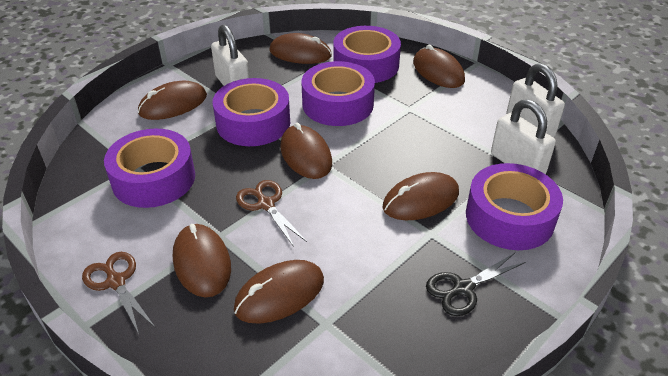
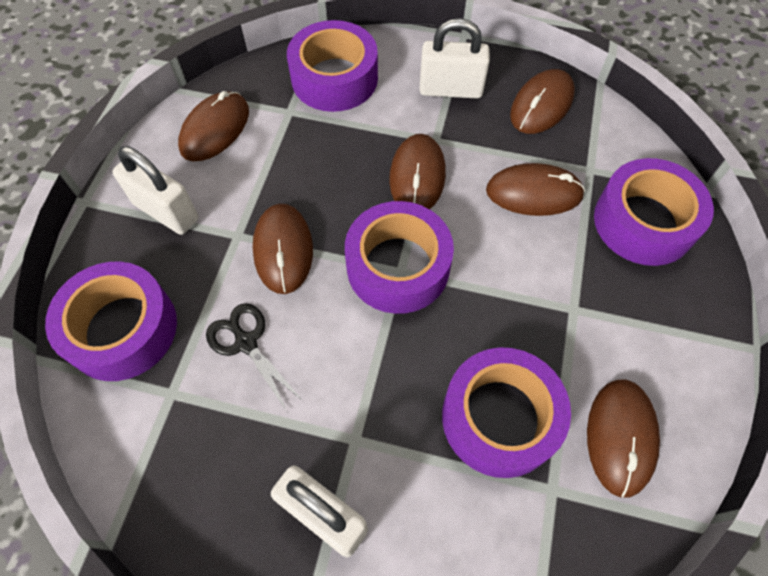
brown mouse: [138,81,207,120] [173,224,231,297] [234,260,324,324] [269,33,332,64] [280,123,332,179] [382,172,459,220] [413,44,465,88] = 7 -> [178,91,249,161] [253,204,313,294] [389,134,446,209] [486,163,585,216] [510,69,575,134] [587,380,660,498] = 6
brown scissors: [82,252,156,334] [236,180,307,247] = 2 -> none = 0

